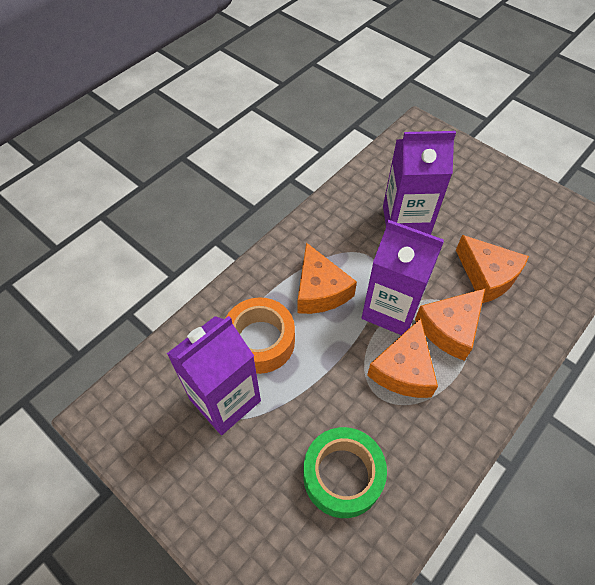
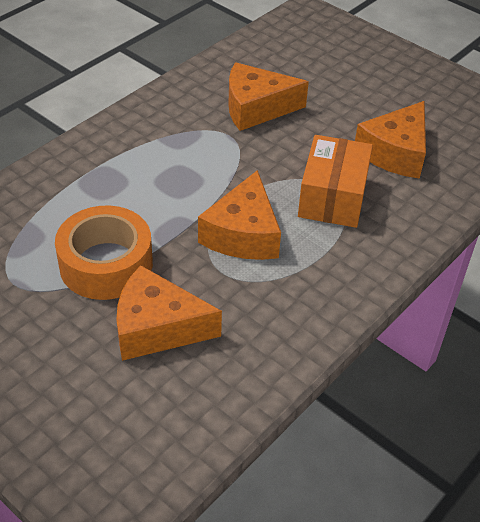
green tape: [303,427,387,518] = 1 -> none = 0
orange box: none = 0 -> [298,135,373,228] = 1
purple carton: [167,316,261,435] [362,220,444,335] [383,131,456,235] = 3 -> none = 0

